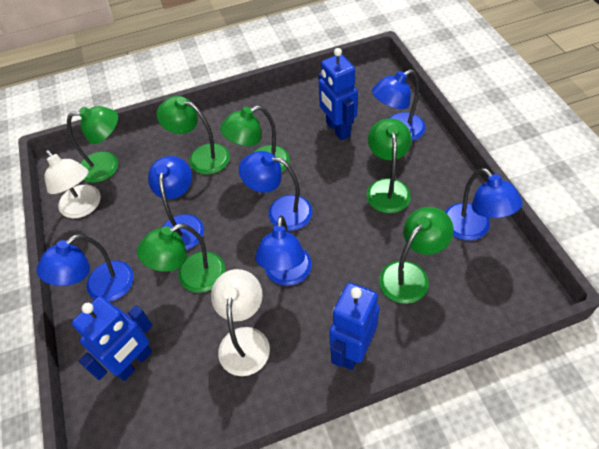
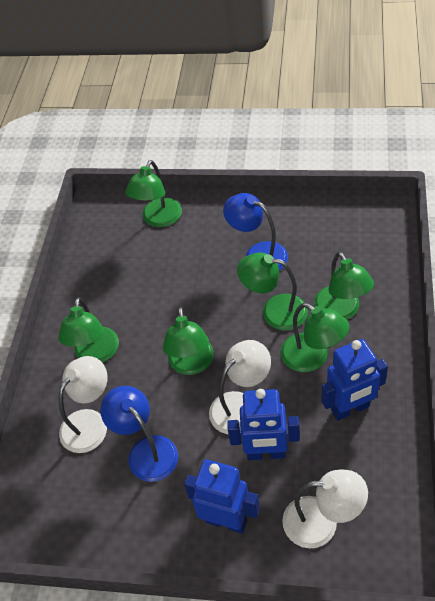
blue lamp: [36,234,133,302] [148,156,204,250] [239,151,313,231] [255,216,312,286] [372,69,425,141] [445,168,523,241] = 6 -> [100,386,178,482] [223,193,288,270] = 2
white lamp: [44,150,101,218] [211,269,270,376] = 2 -> [59,356,108,453] [209,340,271,435] [282,470,368,548] = 3

